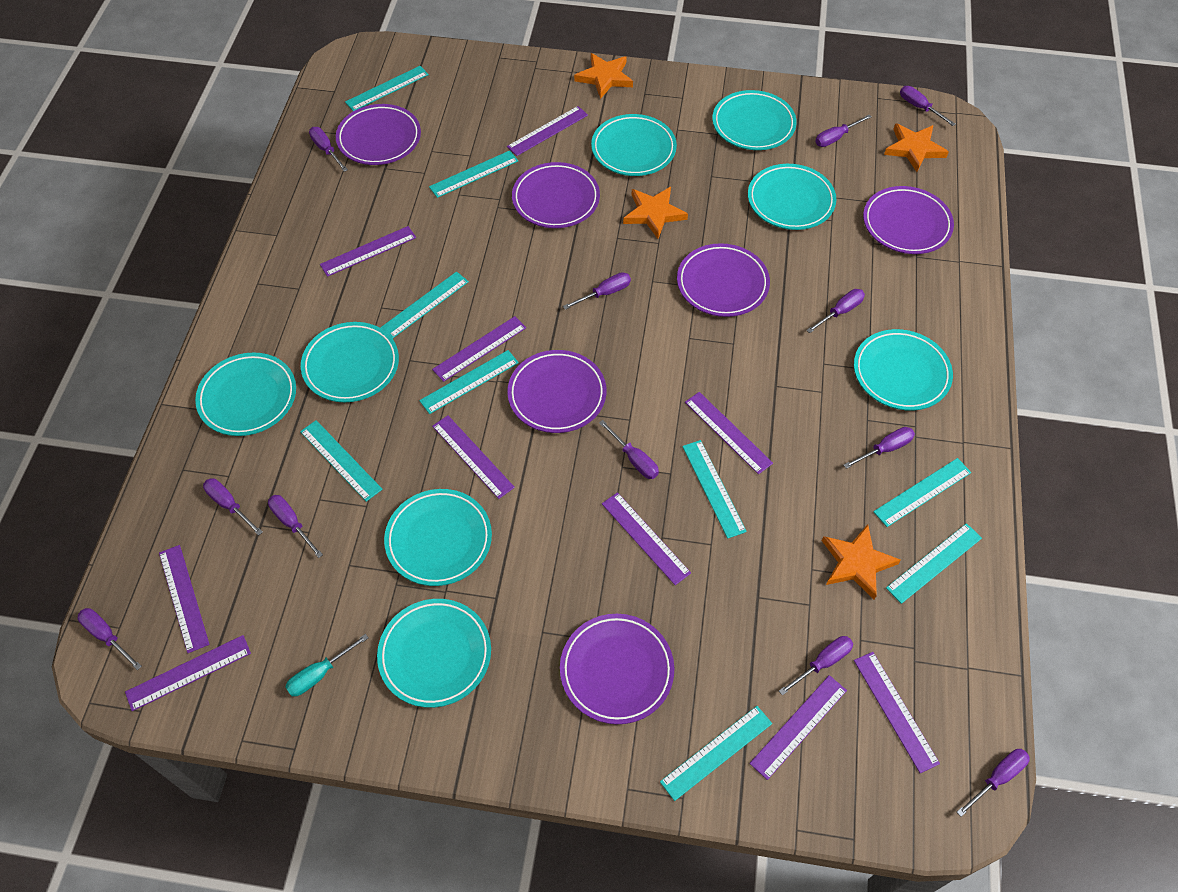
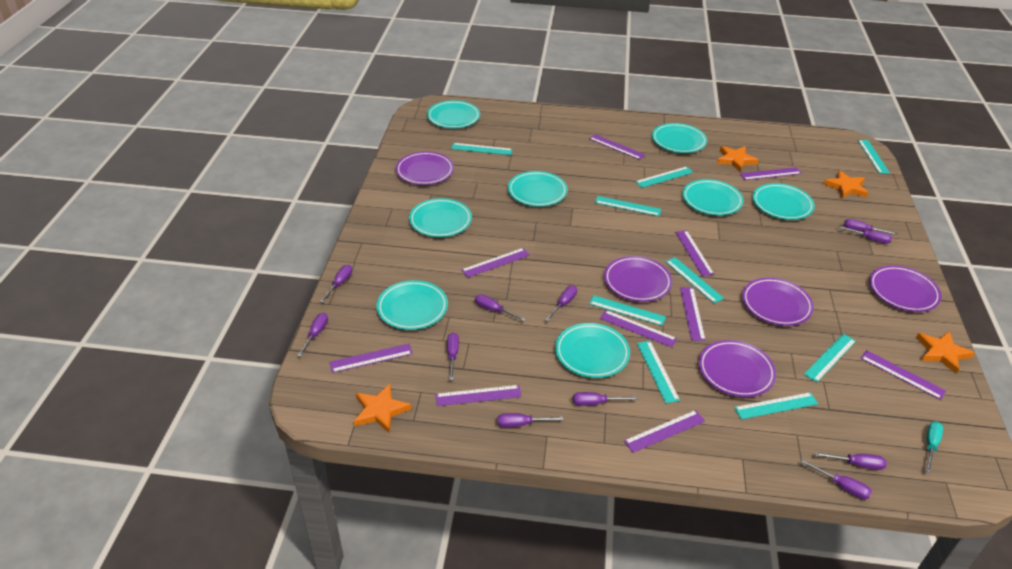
purple plate: [336,104,421,165] [507,350,606,433] [512,162,600,228] [560,614,674,724] [677,243,770,317] [863,186,954,254] = 6 -> [396,151,454,185] [604,256,672,302] [699,340,776,397] [742,277,814,326] [869,265,942,312] = 5
purple screwdriver: [78,608,142,670] [203,478,263,535] [268,495,323,558] [309,127,348,172] [563,272,631,310] [599,420,659,479] [779,636,853,695] [806,289,865,333] [815,115,871,147] [844,427,915,469] [900,86,955,126] [957,749,1030,817] = 12 -> [297,313,328,357] [320,265,352,302] [447,333,459,380] [475,294,526,321] [498,413,563,427] [545,285,577,321] [573,392,637,406] [801,460,872,499] [815,452,887,470] [838,226,892,244] [844,219,898,235] = 11

